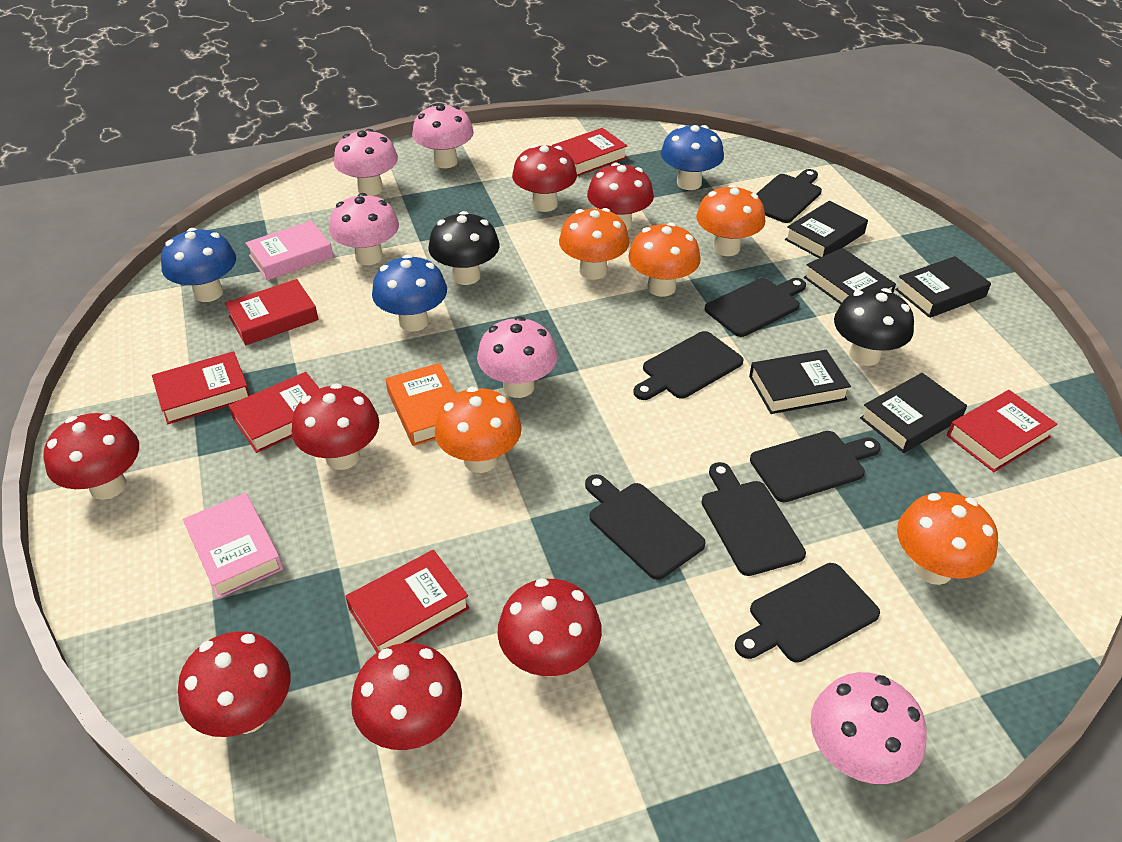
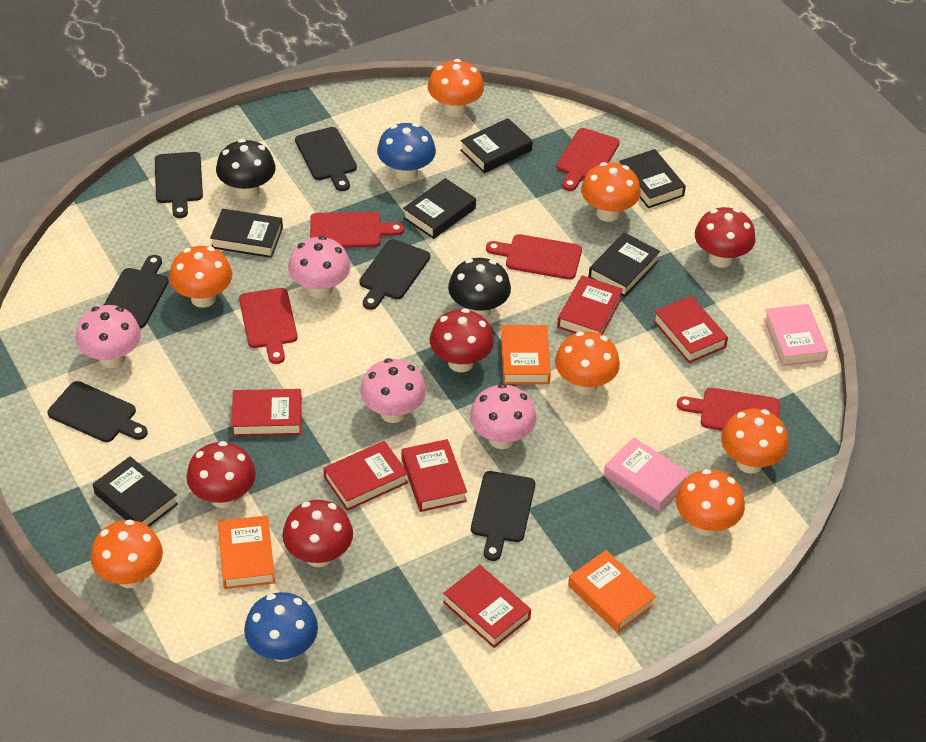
black book: [749,350,851,414] [785,201,868,258] [804,248,896,304] [860,373,967,453] [895,256,991,318] = 5 -> [93,456,178,527] [210,209,283,258] [403,178,476,239] [460,118,533,173] [588,232,660,297] [619,149,686,208] = 6
black cutting board: [585,474,706,580] [633,331,744,400] [701,462,806,576] [705,278,806,337] [735,563,880,663] [750,431,881,502] [756,169,822,223] = 7 -> [48,381,148,442] [104,255,169,328] [155,152,203,218] [295,127,357,191] [359,239,430,310] [471,471,535,561] = 6
blue mushroom: [161,228,236,302] [372,254,447,332] [661,125,724,190] = 3 -> [244,592,318,662] [377,123,436,182] = 2
orange book: [386,363,456,446] = 1 -> [218,515,275,589] [501,325,551,384] [568,550,656,633] = 3
orange mushroom: [434,387,522,473] [559,208,629,280] [628,223,701,297] [696,185,765,256] [897,492,998,585] = 5 -> [91,519,163,588] [169,246,232,308] [428,59,484,117] [555,331,620,395] [581,162,641,222] [676,469,745,536] [721,408,788,474] = 7
pink mushroom: [329,193,399,265] [334,129,398,196] [412,104,474,168] [477,316,558,398] [811,672,927,784] = 5 -> [76,305,141,368] [288,236,351,298] [360,358,426,423] [470,384,537,449] = 4
red cutting board: none = 0 -> [239,288,297,364] [310,212,404,248] [486,234,582,280] [556,128,620,191] [677,388,780,431] = 5
red mushroom: [44,413,139,500] [178,631,290,737] [292,384,379,470] [351,643,462,750] [497,578,602,677] [512,144,577,212] [587,163,654,231] = 7 -> [186,441,256,508] [282,500,353,567] [430,308,494,372] [695,207,756,268] = 4

